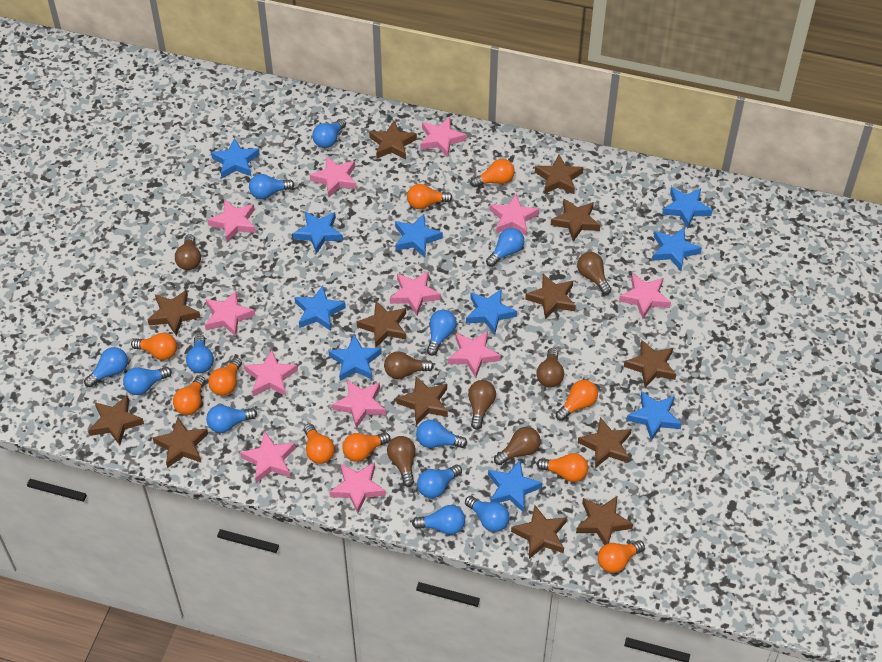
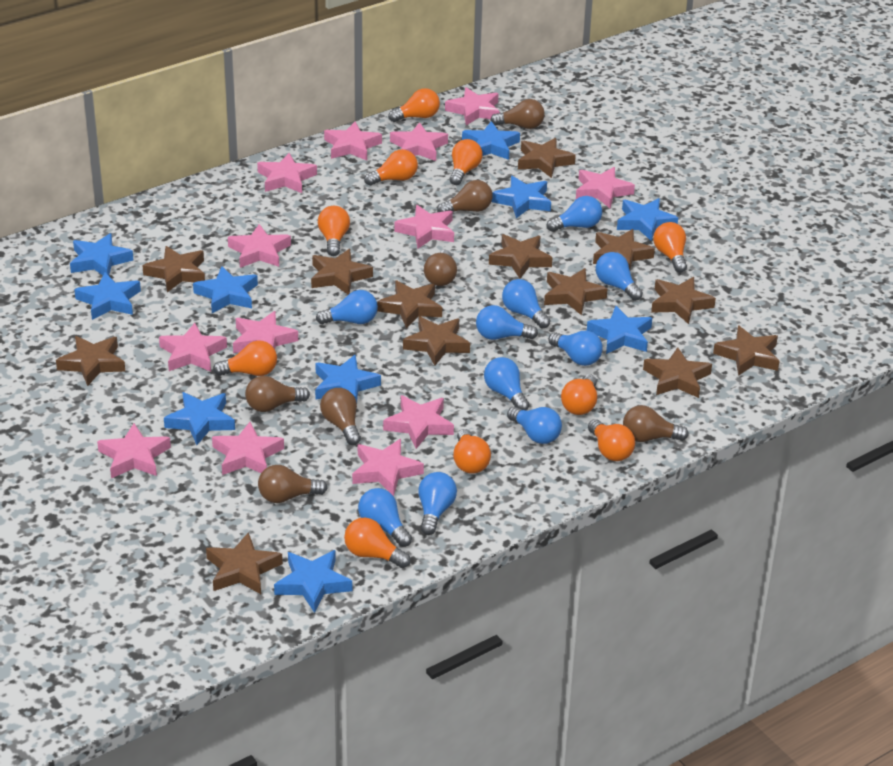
blue light bulb: [84,347,128,387] [123,367,172,395] [186,334,214,373] [206,405,257,433] [249,174,294,199] [313,119,346,148] [412,505,465,535] [416,420,467,448] [417,465,462,498] [427,310,457,356] [465,496,510,532] [486,228,524,267] = 12 -> [316,290,378,324] [358,488,412,547] [418,472,457,535] [476,305,538,340] [484,357,529,410] [502,279,550,329] [507,407,562,444] [547,196,602,232] [548,331,603,366] [596,252,643,301] = 10
pink star: [205,291,255,337] [207,199,256,242] [240,432,296,483] [244,350,298,396] [310,156,357,197] [329,463,386,513] [332,380,386,429] [390,271,441,316] [420,117,466,157] [448,331,501,378] [490,194,539,236] [619,274,671,319] = 12 -> [97,423,171,479] [159,323,227,371] [212,422,284,475] [228,224,291,268] [233,311,298,353] [257,153,317,193] [324,122,382,161] [352,439,424,496] [383,395,454,449] [390,122,448,161] [394,205,454,249] [445,87,500,125] [576,167,635,208] = 13

